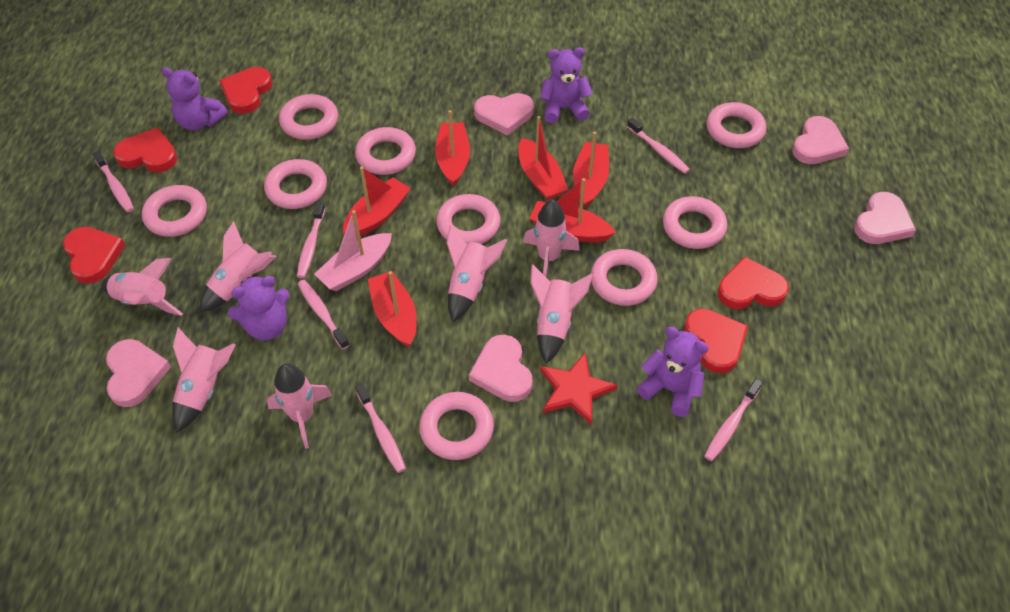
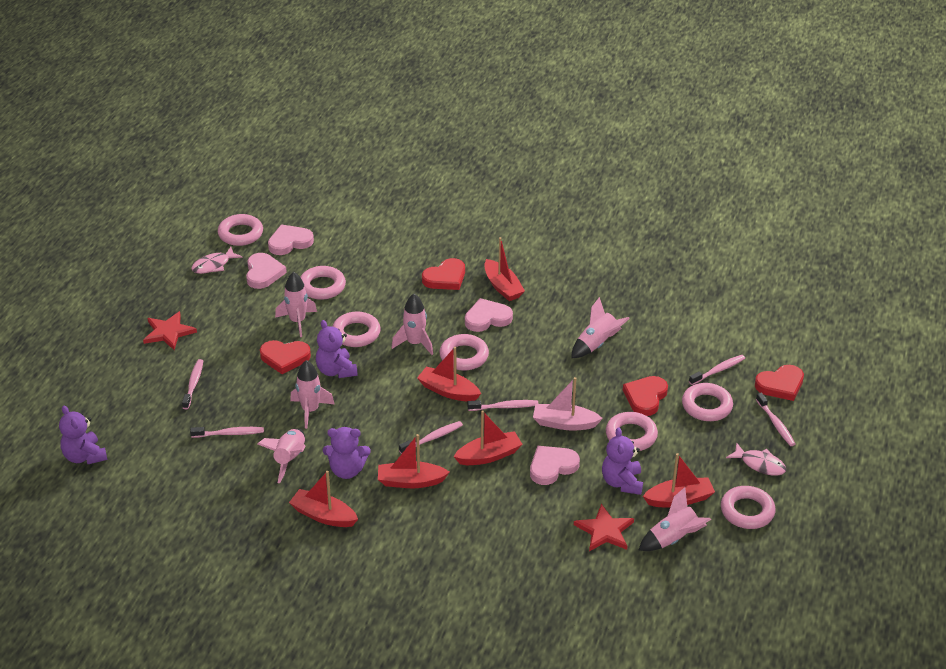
pink fish: none = 0 -> [191,247,243,274] [726,442,786,476] = 2
pink heart: [106,339,171,407] [469,334,533,402] [474,93,534,136] [792,116,849,164] [854,192,916,244] = 5 -> [246,253,287,289] [268,224,314,255] [465,298,513,332] [530,446,580,485] = 4
pink ring: [142,185,207,237] [264,159,327,209] [279,94,338,140] [355,127,416,175] [419,392,494,460] [436,194,500,244] [590,249,658,306] [663,196,727,249] [707,102,766,148] = 9 -> [218,214,263,246] [300,266,346,300] [332,312,381,347] [439,334,489,371] [606,412,658,451] [682,383,733,421] [721,486,776,529] = 7
pink rocket: [101,258,183,316] [172,328,236,433] [200,221,276,312] [267,364,332,449] [447,225,507,322] [523,200,580,277] [530,264,593,364] = 7 -> [258,428,306,483] [275,272,317,337] [290,360,334,429] [391,294,433,355] [571,297,630,358] [639,487,711,551] = 6
red heart: [63,227,125,284] [113,127,177,172] [219,67,273,114] [684,309,748,373] [718,257,789,309] = 5 -> [260,340,311,374] [422,258,465,290] [623,376,668,416] [755,365,804,401] = 4
red star: [540,353,618,425] = 1 -> [143,311,197,350] [574,504,634,551] = 2

